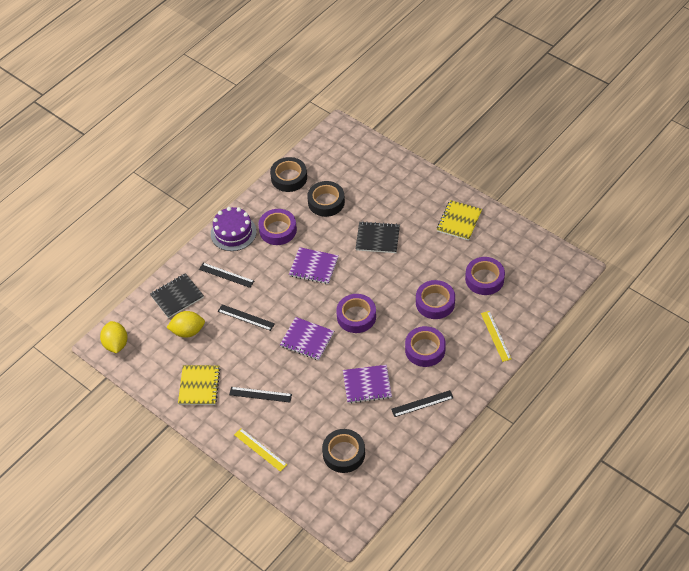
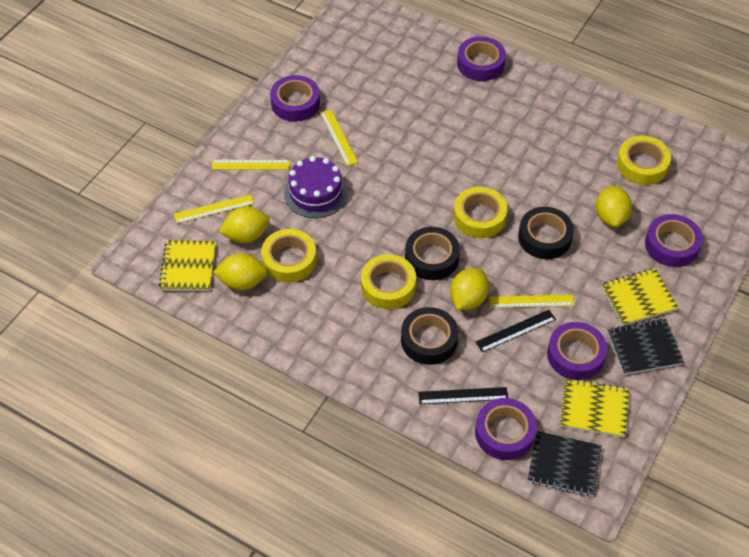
black ruler: [199,263,254,288] [218,304,275,331] [229,387,292,403] [391,390,453,417] = 4 -> [418,387,508,404] [475,310,556,352] = 2
purple notebook: [280,317,334,360] [289,247,339,284] [343,365,392,404] = 3 -> none = 0
yellow lemon: [100,321,127,353] [166,311,205,338] = 2 -> [213,253,267,290] [219,207,269,243] [450,268,489,310] [596,185,632,227] = 4
yellow notebook: [178,365,220,405] [437,200,482,241] = 2 -> [159,240,216,291] [560,378,629,438] [601,269,678,326] = 3
yellow ruler: [234,428,287,472] [481,311,511,362] = 2 -> [174,194,254,223] [212,160,290,170] [320,110,358,166] [489,295,575,308] = 4
yellow tape: none = 0 -> [261,229,316,283] [361,254,416,309] [453,187,507,238] [617,136,671,185] = 4

